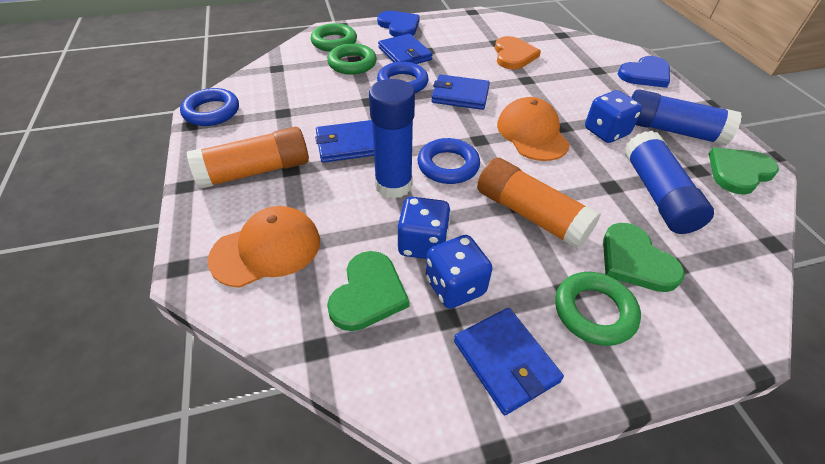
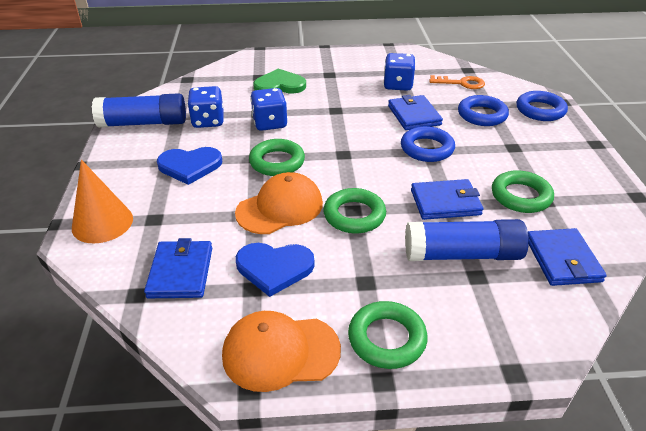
blue glue stick: [369,79,415,199] [624,131,714,234] [631,89,742,146] = 3 -> [92,93,186,128] [405,219,529,261] = 2
green heart: [327,251,410,331] [603,223,685,292] [709,147,779,195] = 3 -> [253,69,306,93] = 1
green ring: [311,23,357,52] [327,43,377,75] [555,272,641,346] = 3 -> [249,139,305,176] [323,188,386,233] [348,301,428,369] [492,170,554,213] = 4
orange cone: none = 0 -> [72,160,133,243] = 1
orange glue stick: [187,127,309,189] [477,158,601,250] = 2 -> none = 0
orange heart: [495,36,541,69] = 1 -> none = 0
orange key: none = 0 -> [429,75,485,89] = 1

